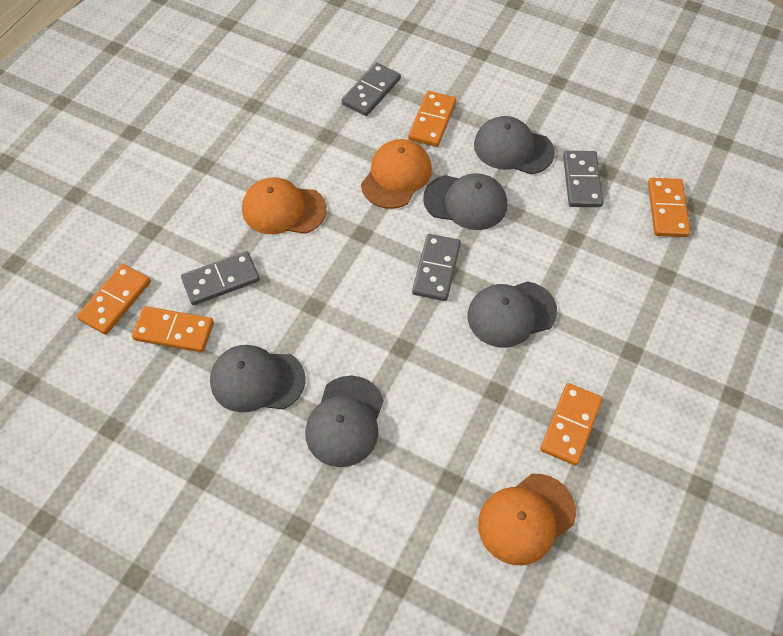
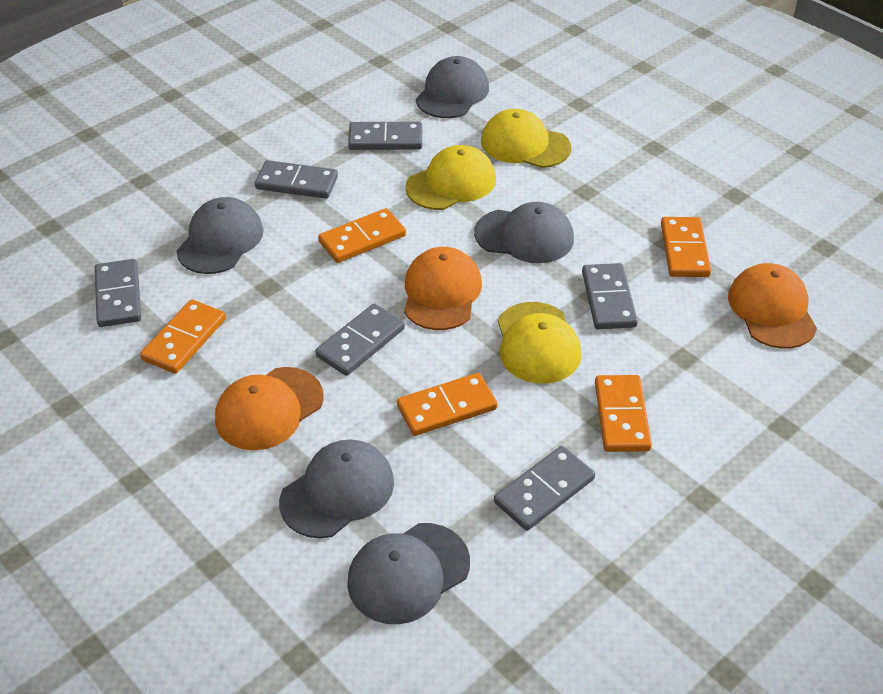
grey domino: [181,251,260,305] [342,62,401,116] [412,234,461,301] [563,151,603,207] = 4 -> [95,259,141,327] [255,160,338,199] [315,304,405,376] [348,122,422,150] [494,446,595,531] [582,263,638,329] = 6
yellow cap: none = 0 -> [405,145,496,210] [481,109,571,168] [498,302,581,384] = 3

